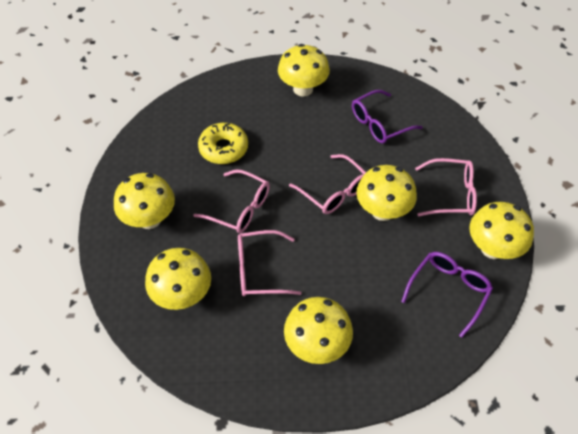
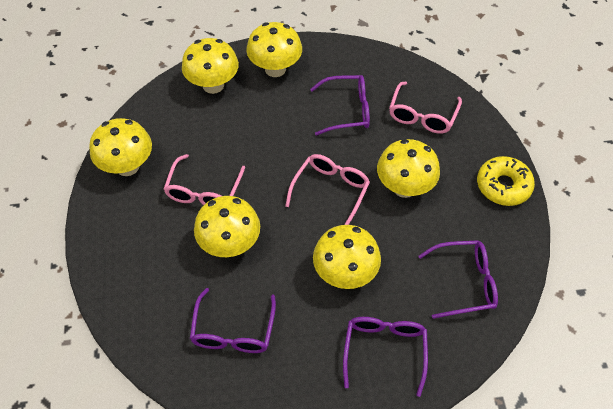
pink glasses: [194,170,270,233] [238,230,301,296] [289,154,366,214] [415,158,477,216] = 4 -> [164,154,245,205] [285,154,370,225] [389,81,462,134] = 3
purple glasses: [352,90,423,144] [401,252,493,338] = 2 -> [190,288,276,353] [310,75,370,136] [343,317,428,397] [418,240,498,319] = 4

